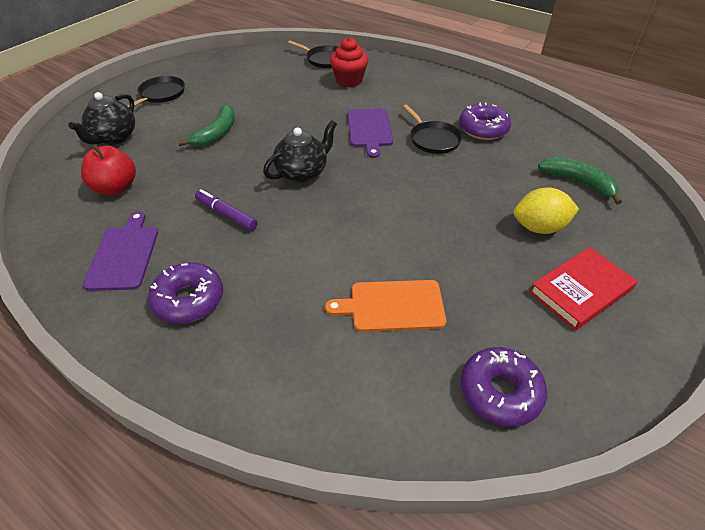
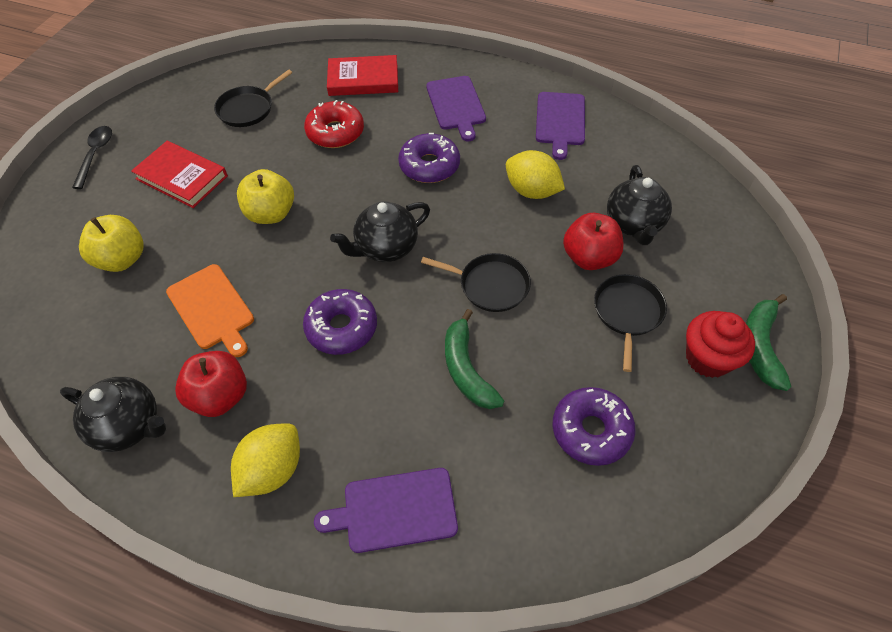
black spoon: none = 0 -> [72,126,112,189] = 1
black teapot: [68,92,135,145] [263,120,337,183] = 2 -> [60,377,166,452] [330,201,430,262] [607,165,672,245] = 3
purple cutting board: [83,211,158,291] [348,109,393,158] = 2 -> [314,468,458,553] [426,76,486,141] [536,92,585,160] = 3
purple marker: [195,189,257,231] = 1 -> none = 0
red apple: [81,144,136,195] = 1 -> [175,351,247,417] [563,213,624,270] = 2
red book: [529,247,637,331] = 1 -> [131,141,228,208] [327,55,398,96] = 2
red donut: none = 0 -> [304,100,364,148] = 1
yellow apple: none = 0 -> [79,215,144,272] [237,169,294,224] = 2
yellow lemon: [513,188,579,234] = 1 -> [231,423,300,497] [506,150,565,199] = 2

